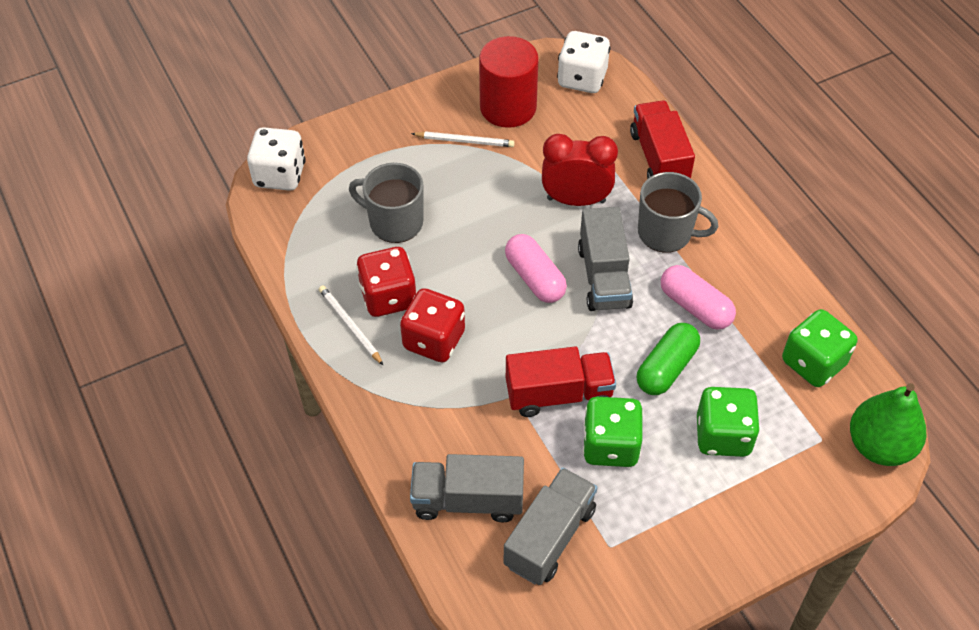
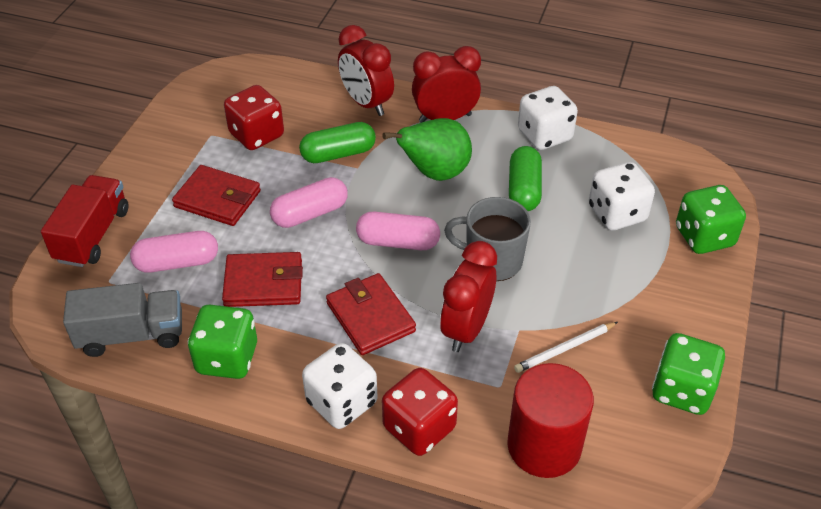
green capsule: [637,323,700,395] = 1 -> [299,122,376,163] [509,146,542,211] = 2
grey mug: [349,163,424,243] [638,172,718,253] = 2 -> [444,197,531,281] = 1
grey truck: [410,454,524,522] [504,467,597,585] [578,207,633,311] = 3 -> [63,283,182,357] = 1
pink capsule: [505,234,567,303] [661,265,736,330] = 2 -> [130,231,218,273] [270,177,348,228] [356,212,440,250] = 3
red clock: [542,134,618,206] = 1 -> [338,25,394,116] [412,46,481,123] [440,241,497,352] = 3
red truck: [506,347,616,417] [630,100,695,179] = 2 -> [41,175,128,267] = 1
red wallet: none = 0 -> [172,165,261,226] [222,252,303,307] [326,273,416,355] = 3
white dice: [247,127,306,191] [557,31,611,93] = 2 -> [302,343,378,429] [518,86,578,150] [589,162,655,231] = 3
white pencil: [319,285,384,366] [411,131,515,147] = 2 -> [514,322,618,373] = 1

